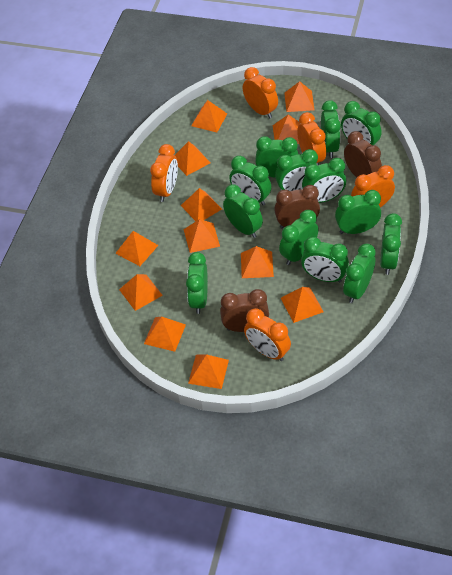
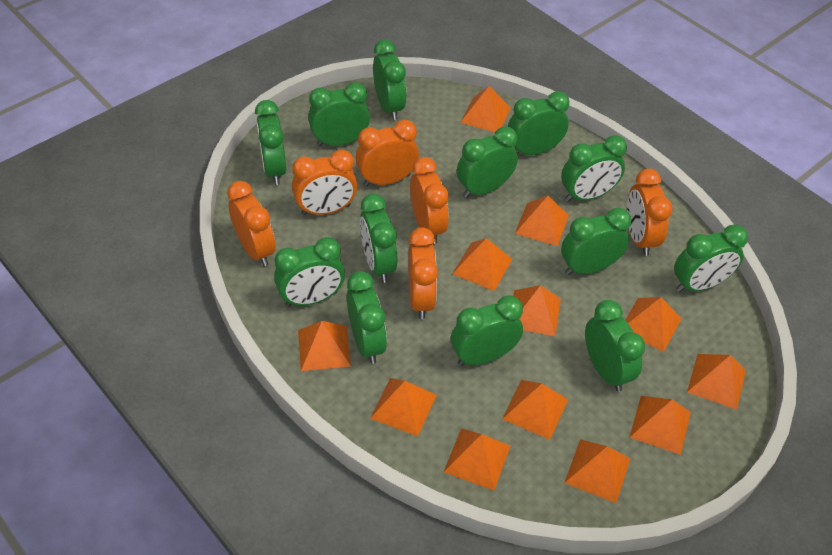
brown clock: [220,289,269,332] [274,185,320,229] [344,131,382,178] = 3 -> none = 0
orange clock: [150,144,178,202] [243,67,278,119] [244,308,291,361] [297,112,326,165] [351,165,395,207] = 5 -> [227,181,276,266] [292,149,358,215] [356,120,419,186] [408,227,438,319] [410,157,449,244] [627,169,673,256] = 6

